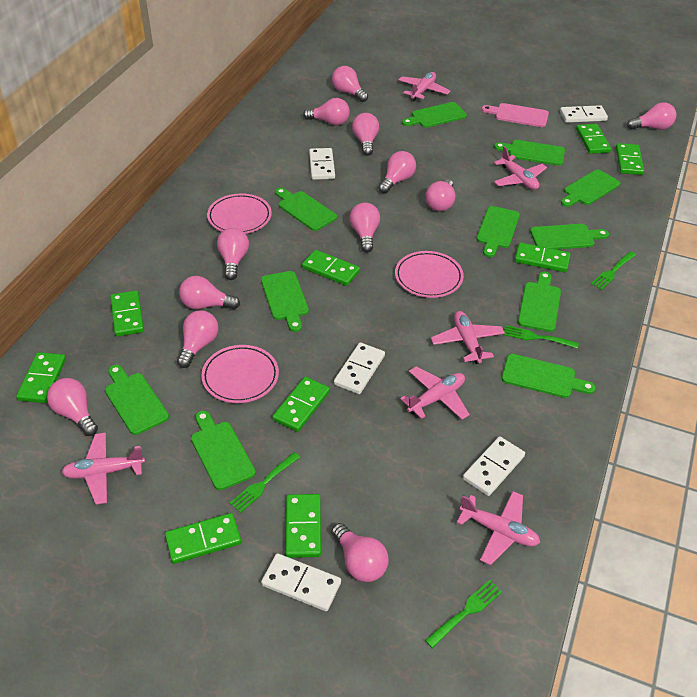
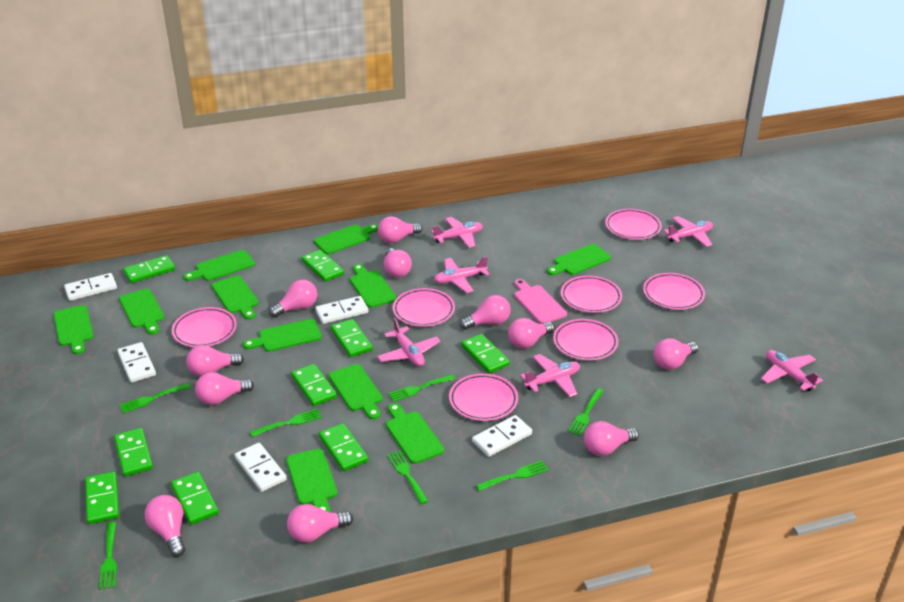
green fork: [230,452,300,513] [425,580,502,648] [503,325,579,349] [591,251,636,290] = 4 -> [99,522,117,590] [120,383,191,413] [250,409,322,437] [387,450,428,504] [388,375,455,402] [476,461,549,491] [568,388,604,436] = 7
pink light bulb: [47,378,98,436] [177,310,219,368] [179,276,240,309] [217,228,249,280] [303,98,350,125] [332,66,368,102] [332,523,389,582] [350,203,380,253] [352,113,379,156] [379,151,416,193] [425,179,455,211] [627,102,676,130] = 12 -> [145,495,185,557] [186,345,244,377] [195,372,254,405] [269,280,317,317] [287,504,353,543] [378,216,422,243] [384,248,412,278] [460,295,511,330] [508,318,554,349] [584,421,639,456] [654,338,699,370] = 11
pink plate: [201,345,279,403] [207,193,272,234] [395,251,464,298] = 3 -> [172,307,237,347] [393,288,455,327] [449,373,518,421] [553,319,618,361] [561,276,622,313] [605,209,662,240] [643,273,705,310] = 7

